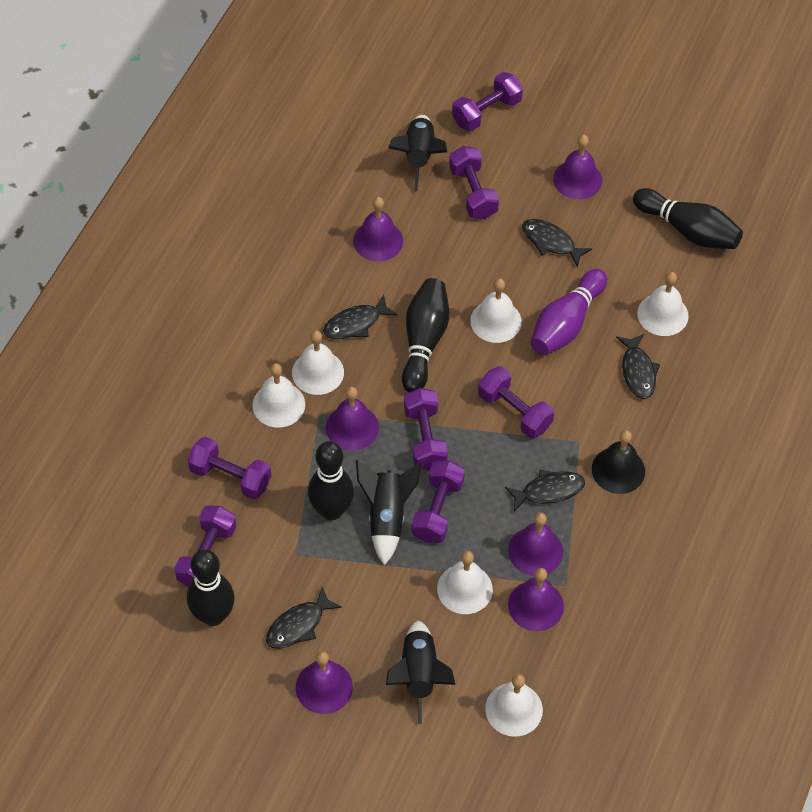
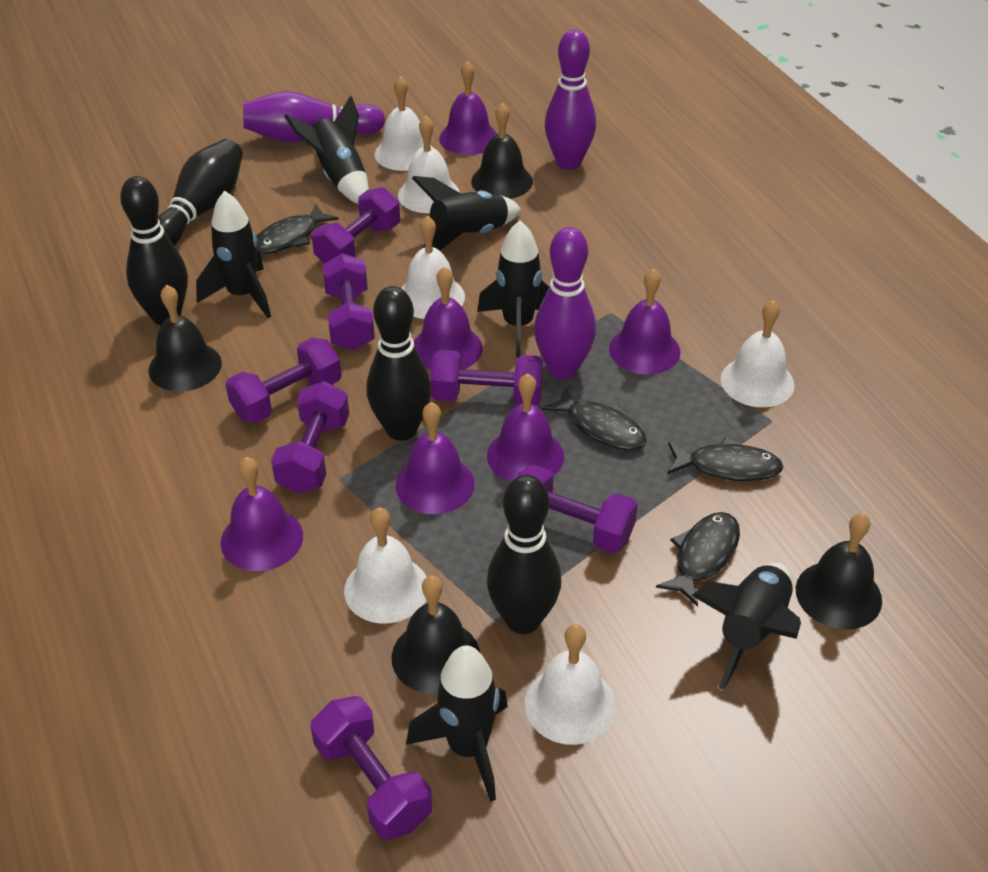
black bell: [592,430,645,494] = 1 -> [148,285,222,392] [392,576,480,694] [471,103,533,199] [796,513,882,630] = 4
black fish: [266,587,342,649] [323,295,397,339] [505,470,585,512] [522,219,592,267] [616,334,660,399] = 5 -> [256,204,339,254] [542,387,647,451] [656,512,740,607] [667,438,784,481] = 4
black rocket: [356,460,421,565] [386,620,455,724] [388,115,447,192] = 3 -> [196,191,271,318] [284,96,369,204] [406,646,508,802] [412,176,521,251] [477,221,549,357] [692,563,801,690] = 6
purple bowling pin: [531,269,607,355] = 1 -> [243,91,385,143] [534,227,596,379] [545,29,596,169] = 3

